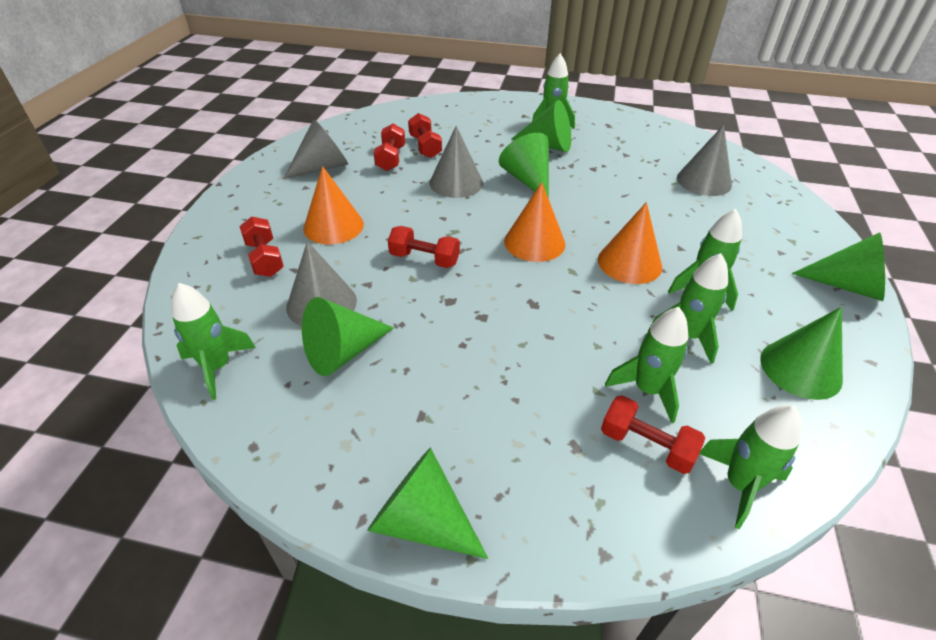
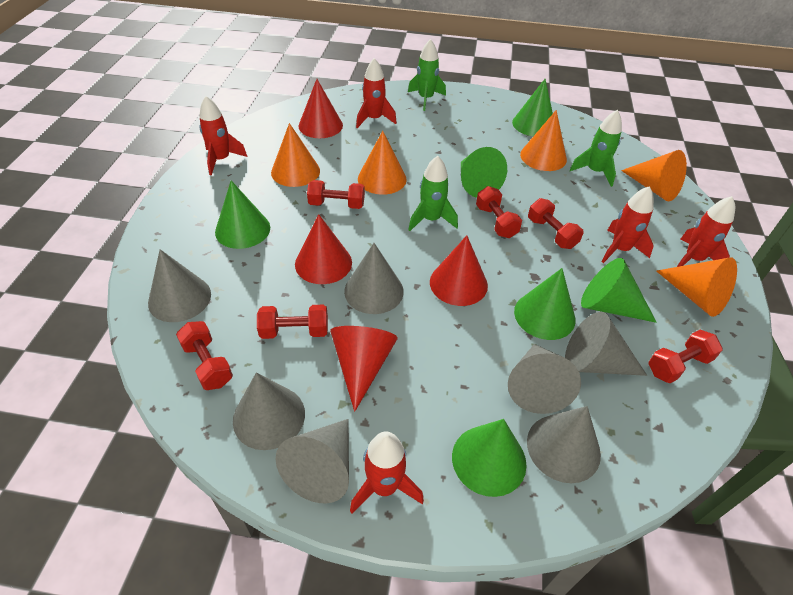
green rocket: [172,283,256,400] [532,53,575,129] [605,307,688,423] [648,253,728,364] [668,209,742,311] [699,405,802,529] = 6 -> [408,39,446,111] [408,156,458,231] [570,110,622,187] = 3
grey cone: [283,119,348,179] [287,241,357,326] [429,126,483,198] [677,125,732,196] = 4 -> [148,249,211,322] [233,372,305,450] [275,419,349,503] [344,243,404,314] [508,344,581,414] [527,406,601,483] [565,312,647,376] = 7
orange cone: [303,166,364,245] [504,182,565,262] [598,202,662,284] = 3 -> [271,123,320,187] [358,131,407,195] [520,110,567,171] [621,150,687,201] [656,257,737,317] = 5
red cone: none = 0 -> [295,214,352,284] [299,79,343,138] [330,326,398,412] [430,235,488,306] = 4
red dumbbell: [239,216,284,277] [374,124,405,171] [388,226,460,268] [408,113,442,158] [601,395,705,474] = 5 -> [176,321,233,390] [257,305,328,339] [307,180,365,209] [476,186,522,238] [528,198,584,249] [648,330,723,383] = 6
red rocket: none = 0 -> [199,96,247,175] [350,431,424,514] [356,58,397,128] [601,186,654,263] [677,196,735,267] = 5

